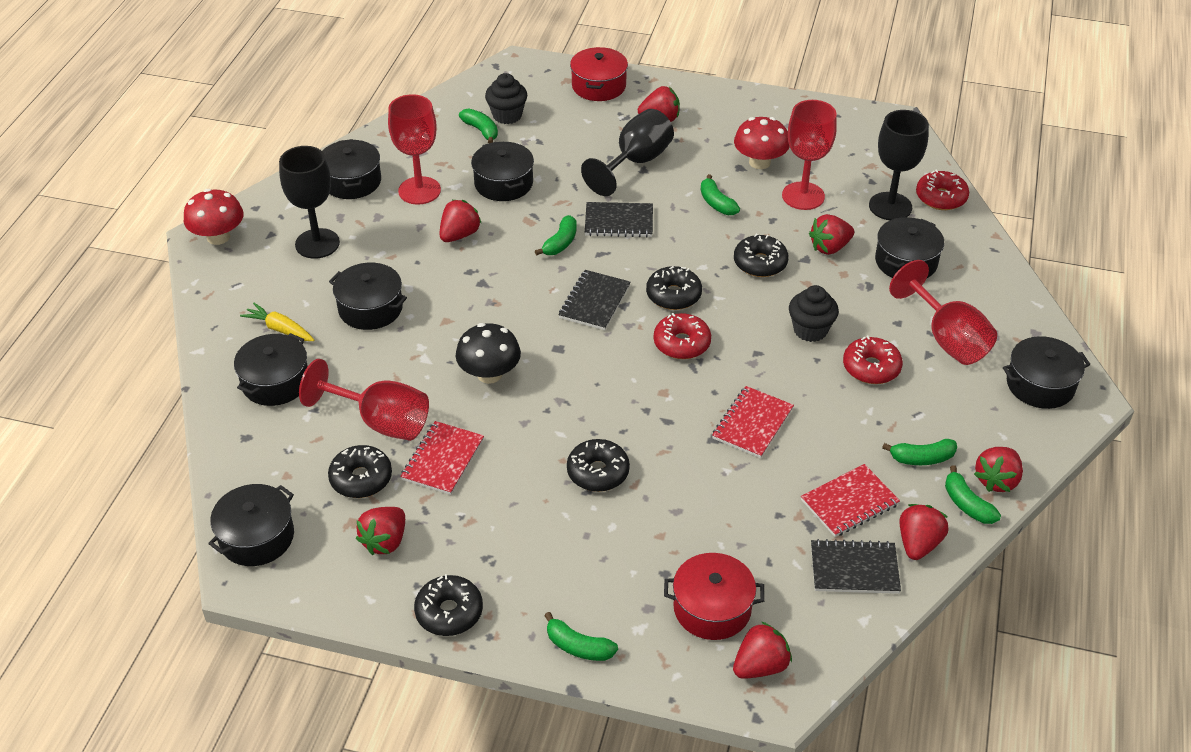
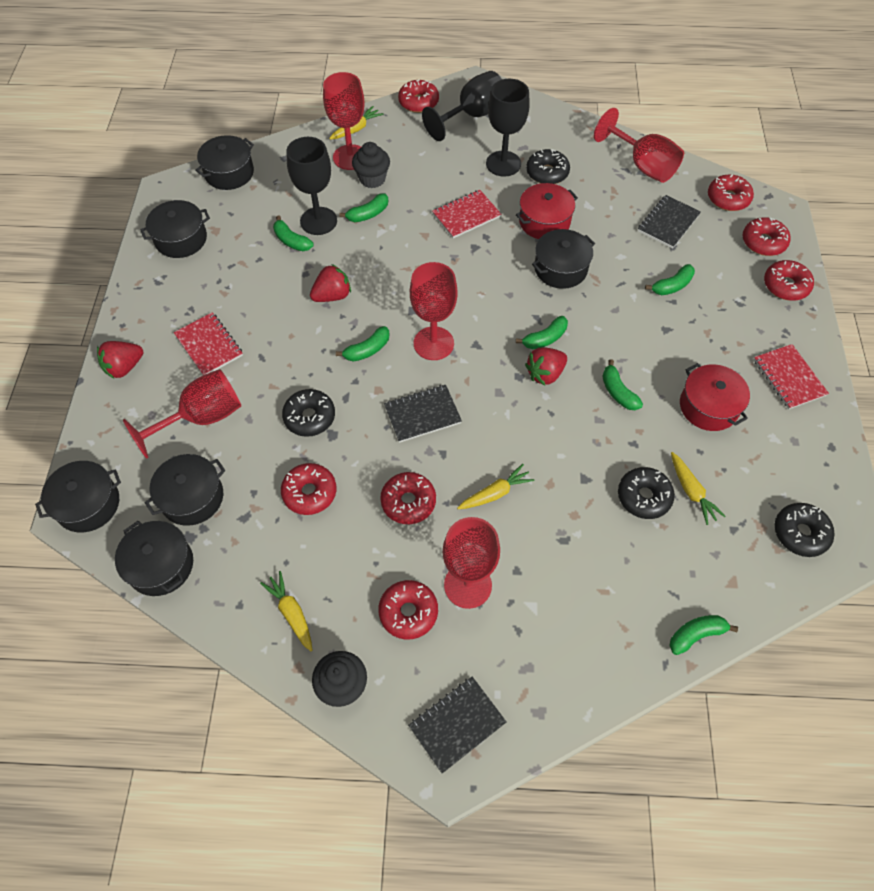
black donut: [328,445,392,498] [414,574,483,636] [567,439,630,492] [646,266,702,310] [734,234,789,277] = 5 -> [282,389,335,437] [526,149,570,184] [618,467,675,519] [775,503,834,557] = 4
black mushroom: [456,323,521,384] = 1 -> none = 0
black pot: [208,484,294,566] [234,333,308,406] [322,139,381,199] [329,263,407,330] [471,142,534,201] [875,217,944,278] [1003,336,1090,409] = 7 -> [35,461,121,532] [115,521,193,596] [140,200,210,258] [145,454,225,526] [195,135,254,190] [532,229,595,289] = 6
green banana: [459,108,498,143] [535,215,577,256] [544,612,618,661] [701,174,740,215] [882,439,957,465] [945,465,1001,524] = 6 -> [273,216,314,251] [336,326,389,362] [339,194,388,222] [516,316,568,349] [602,359,643,410] [645,264,695,295] [670,615,738,655] = 7
red donut: [653,313,711,359] [843,336,903,384] [916,170,969,210] = 3 -> [281,463,336,515] [378,580,438,640] [380,472,436,524] [398,80,439,113] [708,174,754,211] [743,217,791,256] [764,260,814,301] = 7
red goblet: [299,359,429,441] [388,94,441,204] [782,100,837,210] [889,260,997,365] = 4 -> [123,369,241,459] [323,72,365,170] [410,262,458,360] [443,517,500,609] [594,108,684,183] = 5
red mushroom: [184,189,244,245] [734,117,790,169] = 2 -> none = 0
red strawberry: [356,507,405,555] [440,200,482,242] [638,86,680,122] [733,622,792,679] [809,214,854,255] [899,504,948,560] [974,447,1023,492] = 7 -> [97,341,143,379] [310,264,351,302] [525,347,567,385] = 3
yellow carrot: [240,303,314,341] = 1 -> [260,571,313,651] [329,106,383,140] [457,464,534,509] [671,452,725,525] = 4

